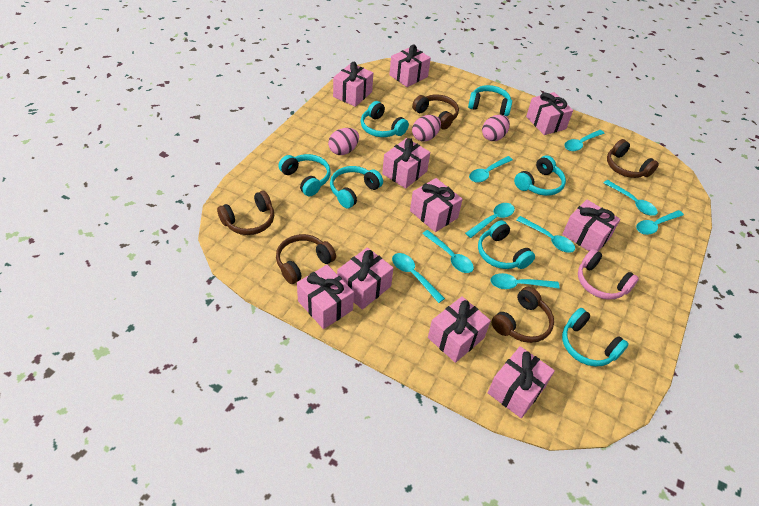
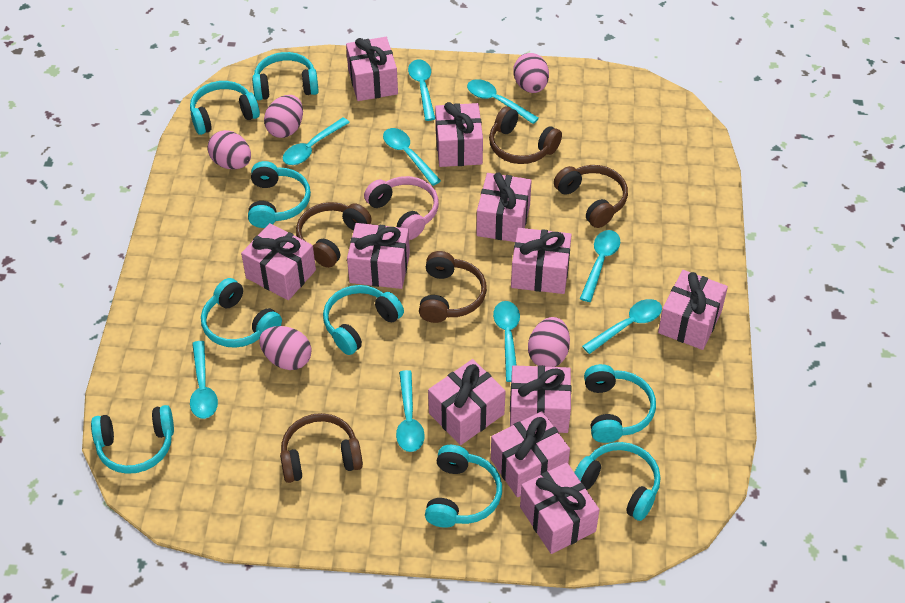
pink egg: [328,128,359,155] [412,115,441,141] [482,115,510,141] = 3 -> [208,130,251,169] [259,326,312,370] [264,95,303,138] [513,53,549,93] [528,317,570,367] = 5
pink gift: [297,265,354,329] [333,62,373,107] [337,247,394,310] [382,138,430,189] [389,45,431,87] [410,178,463,232] [428,296,491,363] [488,346,555,418] [526,92,573,135] [562,200,620,251] = 10 -> [241,223,316,300] [346,37,398,101] [347,223,410,289] [428,359,506,445] [435,102,483,167] [476,172,532,242] [491,411,570,497] [510,365,572,433] [511,228,572,294] [520,463,600,554] [658,270,728,350] = 11
turquoise headphones: [278,154,331,196] [330,166,383,209] [361,101,409,137] [468,85,512,116] [478,220,535,269] [514,156,566,196] [562,308,629,366] = 7 -> [91,405,174,474] [190,81,260,135] [201,278,282,348] [248,161,311,228] [252,52,319,100] [323,285,404,355] [425,445,502,528] [574,442,661,521] [584,364,656,443] = 9

